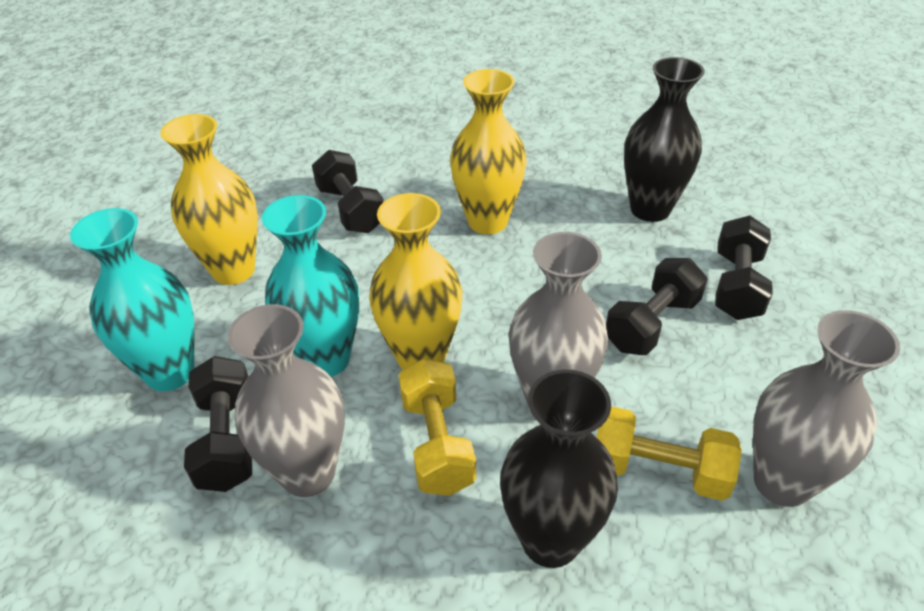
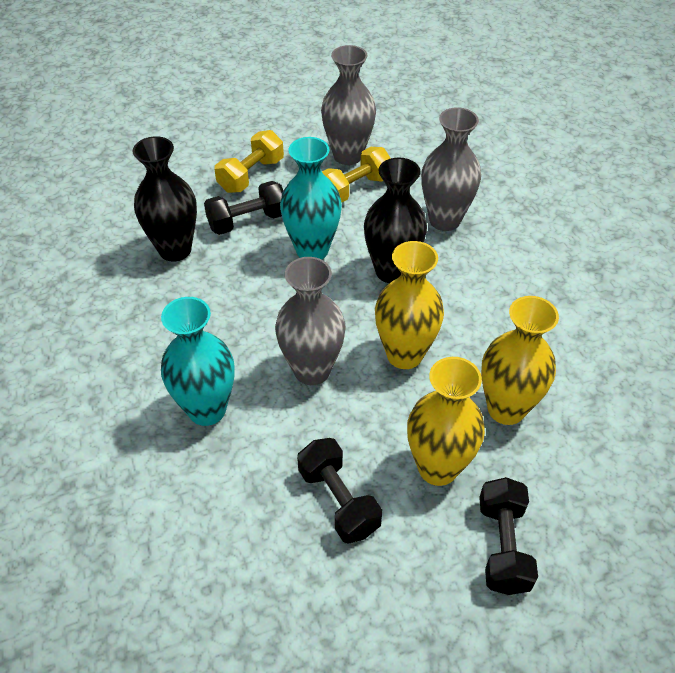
black dumbbell: [184,356,252,492] [312,150,384,233] [606,258,707,355] [715,216,773,320] = 4 -> [204,181,283,235] [297,438,382,544] [479,477,538,595] = 3

